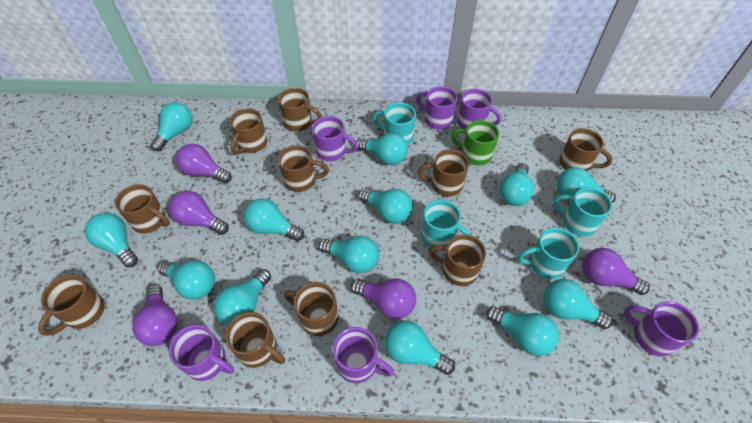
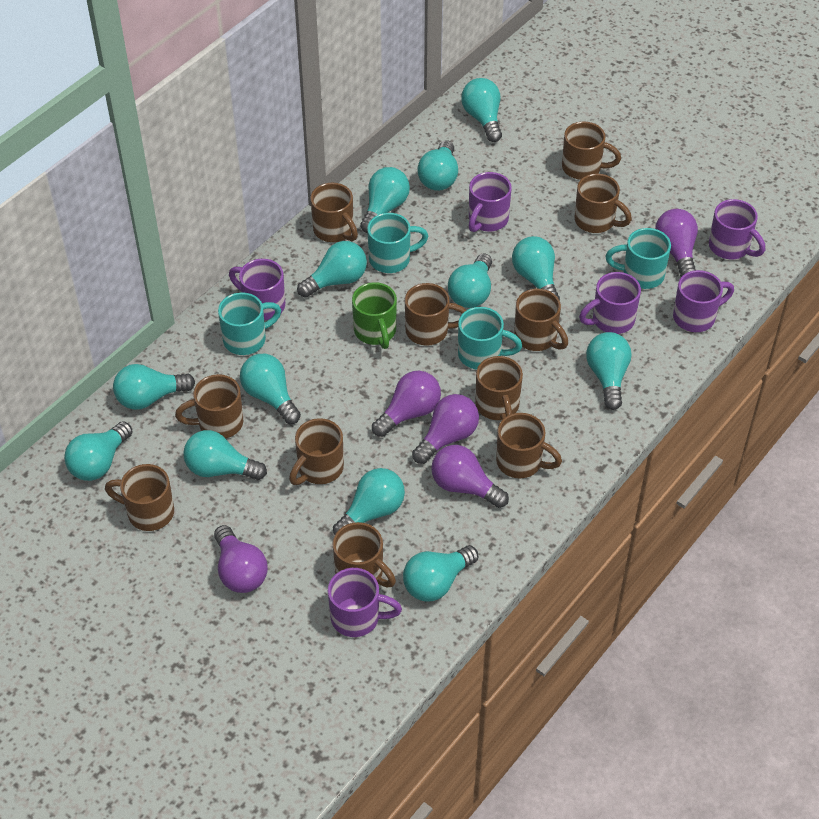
brown mug: [38,275,105,336] [115,184,170,234] [225,312,285,368] [229,108,267,155] [278,88,322,131] [278,145,329,192] [284,282,338,336] [417,149,469,197] [428,234,486,286] [559,128,613,172] = 10 -> [105,464,174,531] [175,374,243,439] [289,418,344,485] [310,183,358,242] [332,522,396,588] [405,283,466,346] [475,356,523,420] [496,413,562,478] [514,289,568,351] [562,122,621,180] [575,174,632,233] = 11

